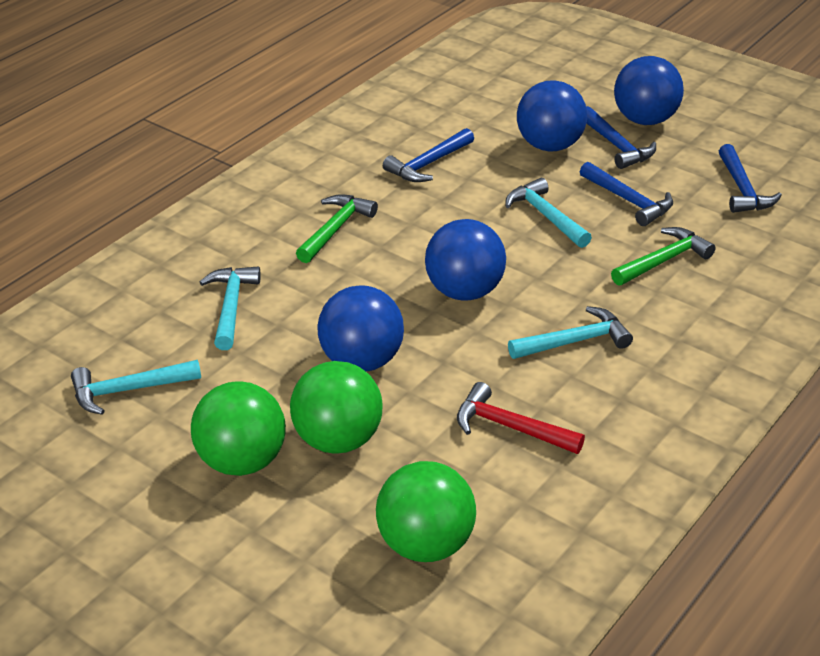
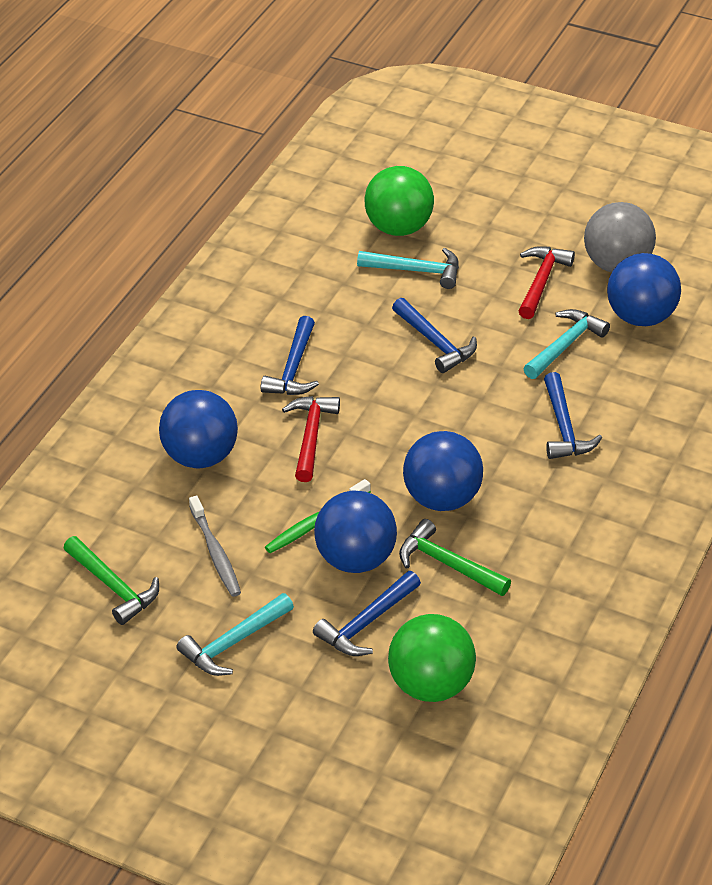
green ball: [191,381,286,476] [290,361,383,453] [376,461,476,562] = 3 -> [365,166,434,236] [388,614,476,702] = 2
green toothbrush: none = 0 -> [265,479,371,553] = 1
grey ball: none = 0 -> [584,202,656,273] = 1
grey toothbrush: none = 0 -> [189,495,241,597] = 1
red hammer: [457,382,585,454] = 1 -> [282,396,340,482] [519,246,575,319] = 2
turquoise hammer: [71,360,201,415] [200,267,261,350] [506,178,592,248] [508,306,633,359] = 4 -> [176,593,294,676] [357,248,459,289] [523,309,610,379] = 3

